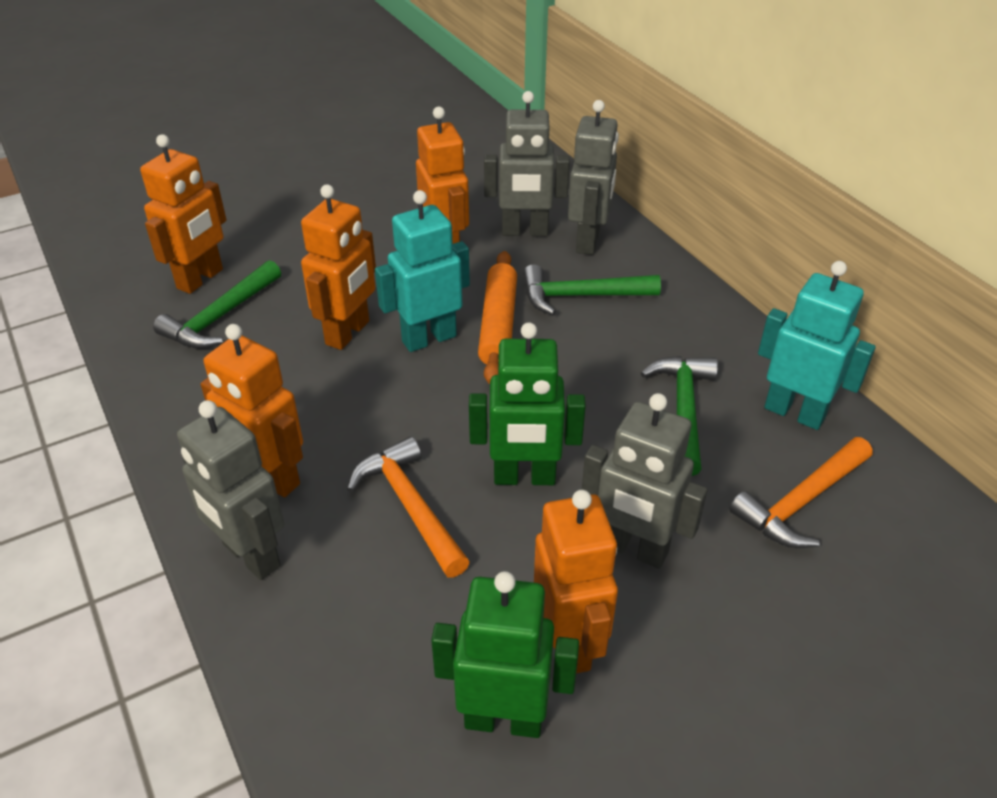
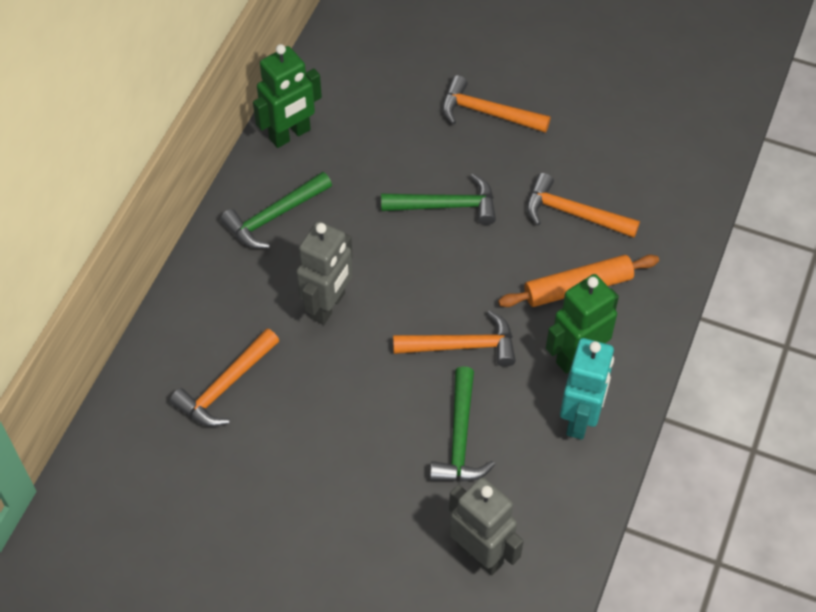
grey robot: [177,400,284,580] [484,91,570,236] [568,100,619,255] [582,393,707,569] = 4 -> [296,221,353,325] [449,477,524,575] = 2
orange hammer: [347,436,470,578] [729,437,873,548] = 2 -> [170,328,279,427] [393,310,516,367] [442,75,551,133] [527,173,640,238] = 4
orange robot: [140,134,226,294] [200,324,303,497] [301,184,376,350] [416,107,469,244] [534,490,618,673] = 5 -> none = 0
turquoise robot: [375,190,470,352] [758,261,876,430] = 2 -> [560,338,614,440] = 1

